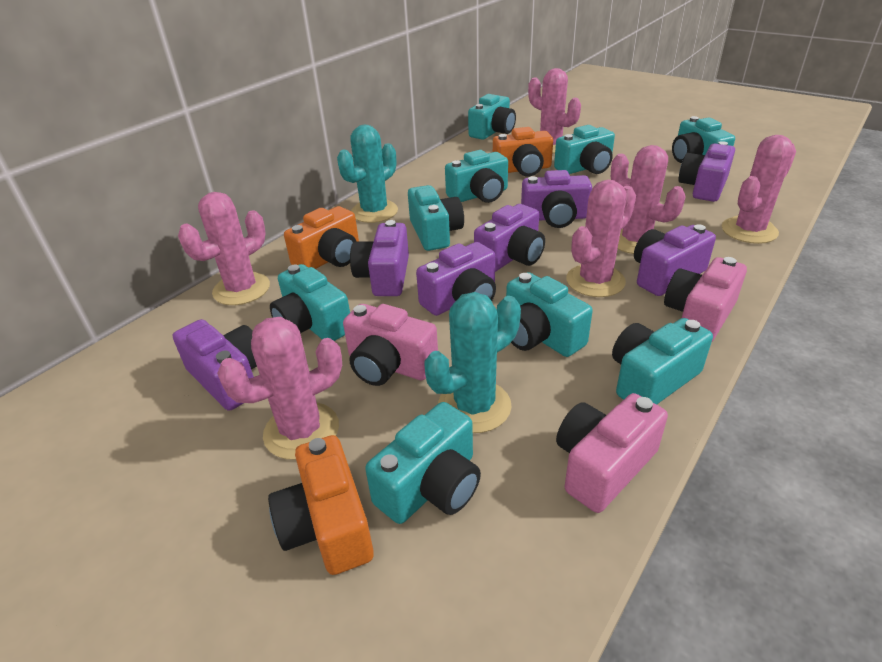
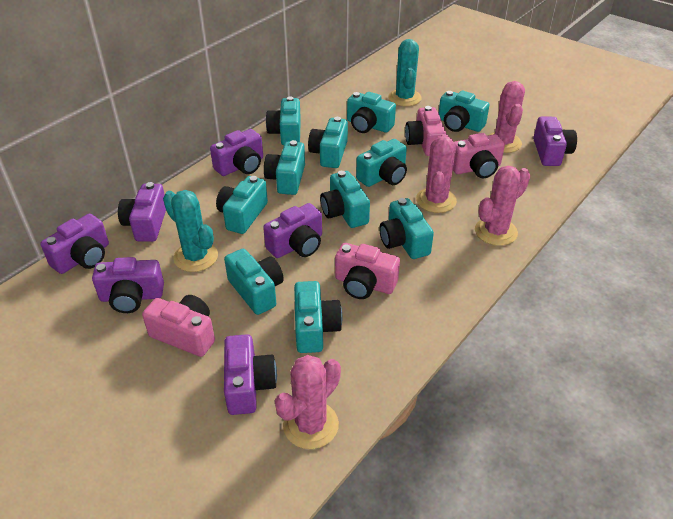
orange camera: [268,435,374,575] [284,206,359,269] [493,127,553,177] = 3 -> none = 0
pink cactus: [178,192,270,305] [217,317,342,460] [528,68,581,154] [566,180,636,297] [611,145,686,254] [722,135,796,244] = 6 -> [275,355,341,449] [416,134,457,213] [475,166,530,246] [487,81,525,153] = 4
pink camera: [343,304,438,386] [556,393,668,513] [664,257,747,341] = 3 -> [142,295,215,357] [335,243,400,299] [405,106,446,156] [453,133,505,178] = 4
turquoise camera: [270,264,350,341] [365,402,481,524] [408,185,464,251] [445,150,508,203] [468,94,516,140] [506,272,593,357] [554,125,615,174] [612,318,713,405] [672,116,735,163] = 9 -> [216,176,268,234] [224,249,284,315] [264,140,305,195] [266,96,301,145] [294,281,342,353] [308,117,348,168] [320,170,370,228] [347,92,396,133] [356,139,407,187] [379,198,434,259] [439,91,489,132] = 11

